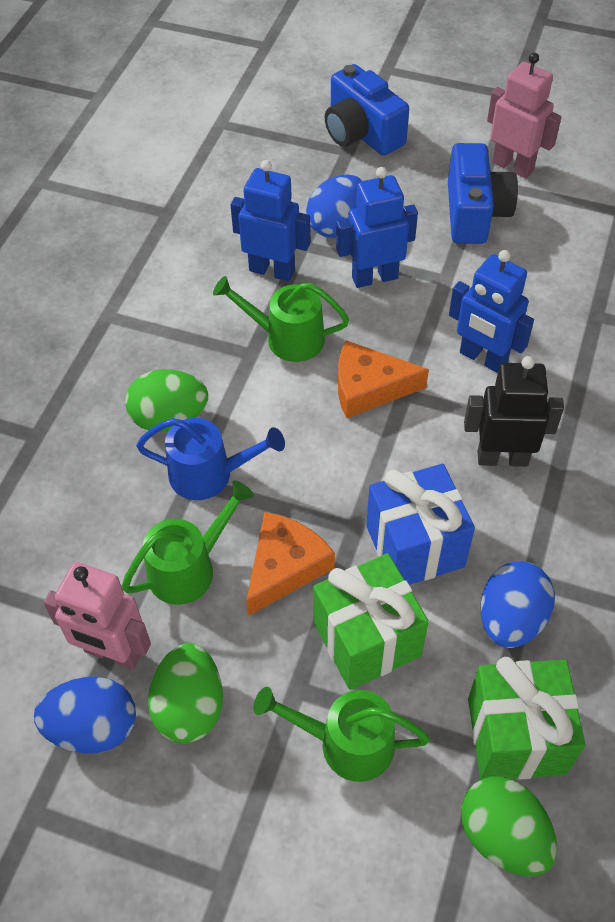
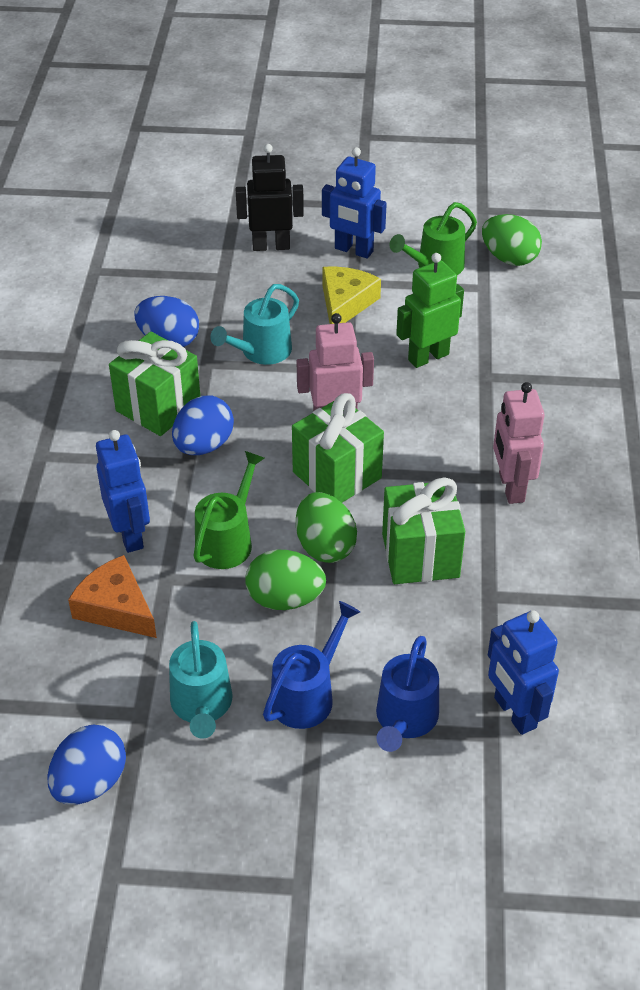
blue camera: [325,64,409,156] [448,143,518,244] = 2 -> none = 0
blue gift: [366,464,475,585] = 1 -> none = 0
blue watering can: [136,418,285,500] = 1 -> [263,601,360,729] [376,636,439,752] = 2
green gift: [313,553,429,690] [468,657,586,780] = 2 -> [109,332,200,436] [292,393,384,503] [382,477,465,584] = 3
green robot: none = 0 -> [396,253,464,368] = 1
green watering can: [122,480,254,605] [213,276,349,362] [253,687,430,782] = 3 -> [193,451,265,569] [389,202,477,275] = 2
orange cheese: [246,512,335,616] [338,340,429,418] = 2 -> [68,555,157,638] = 1
turquoise watering can: none = 0 -> [169,621,232,739] [210,284,299,365] = 2
yellow cheese: none = 0 -> [323,266,381,324] = 1

